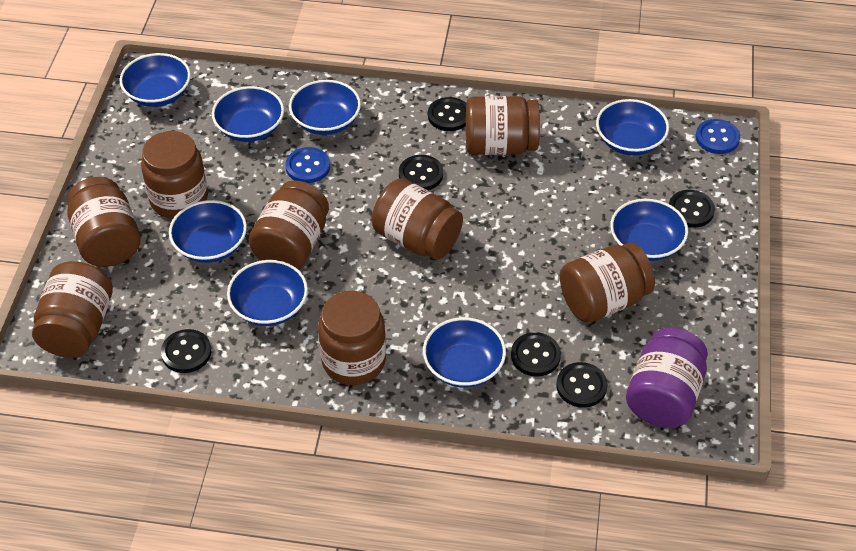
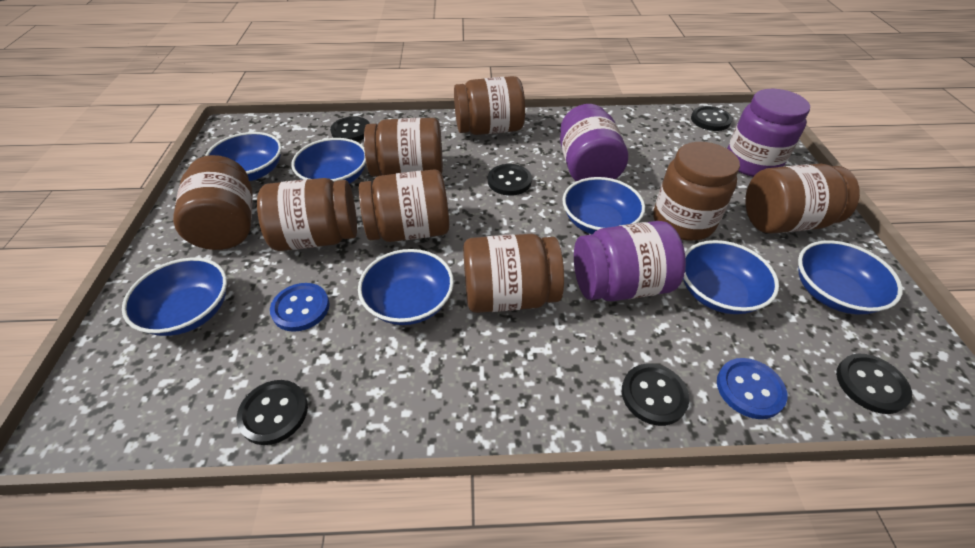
blue bowl: [120,53,191,107] [169,200,247,263] [212,86,284,142] [227,260,308,326] [289,80,361,135] [423,317,506,388] [596,99,669,156] [610,199,688,261] = 8 -> [122,258,227,336] [205,132,282,181] [292,138,366,184] [358,249,454,325] [562,177,645,234] [683,240,779,314] [798,240,903,314] = 7
purple jar: [626,328,708,427] = 1 -> [560,104,628,181] [574,221,686,301] [727,89,810,177] = 3

